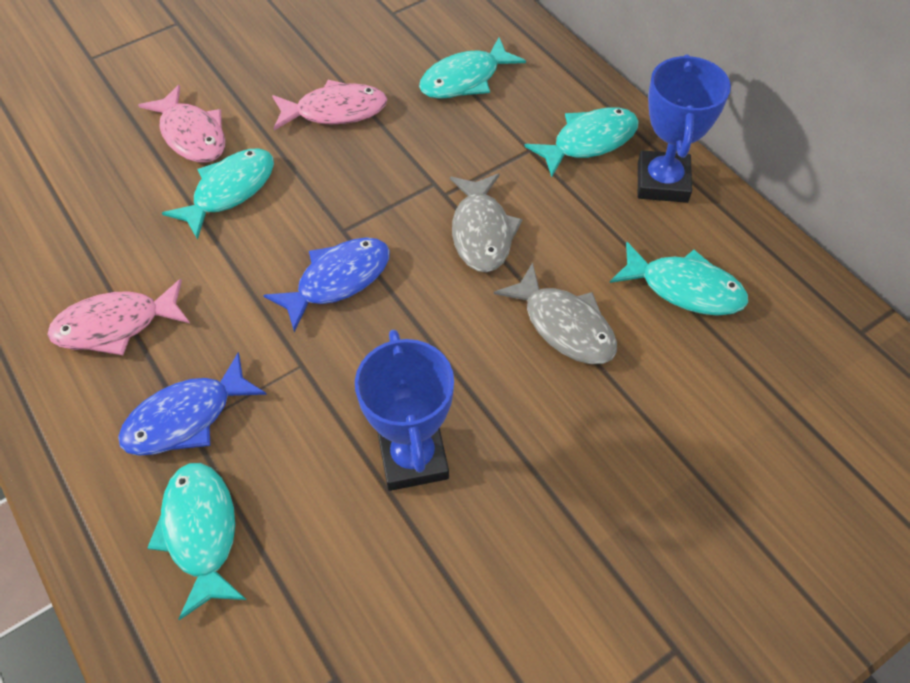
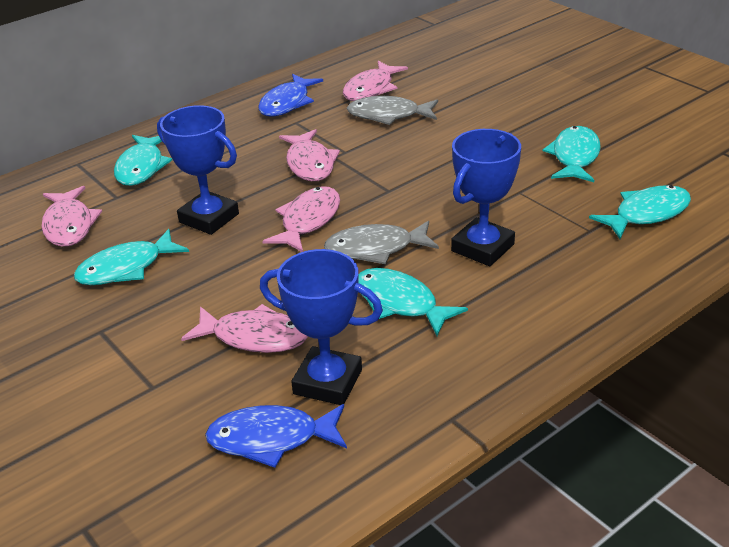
blue trophy: [355,330,454,491] [638,54,731,203] = 2 -> [157,105,239,235] [260,249,383,405] [451,129,521,266] = 3
pink fish: [47,279,190,355] [138,85,225,163] [272,80,387,130] = 3 -> [41,186,102,247] [181,304,308,353] [262,186,340,252] [279,129,340,181] [343,61,408,101] = 5

